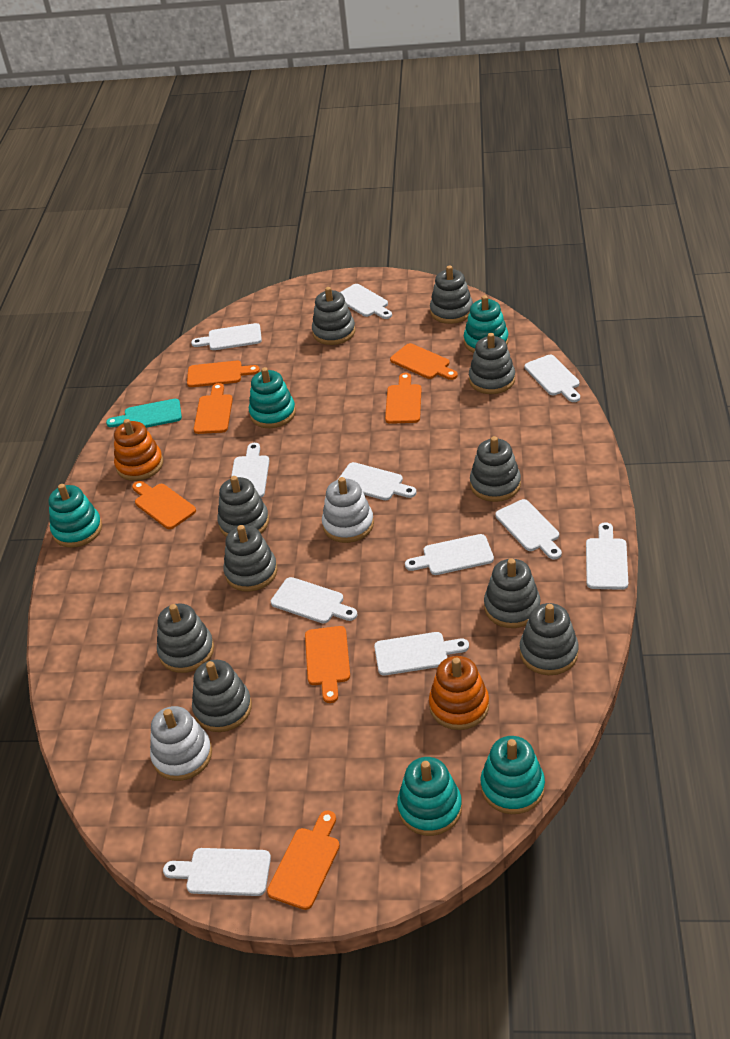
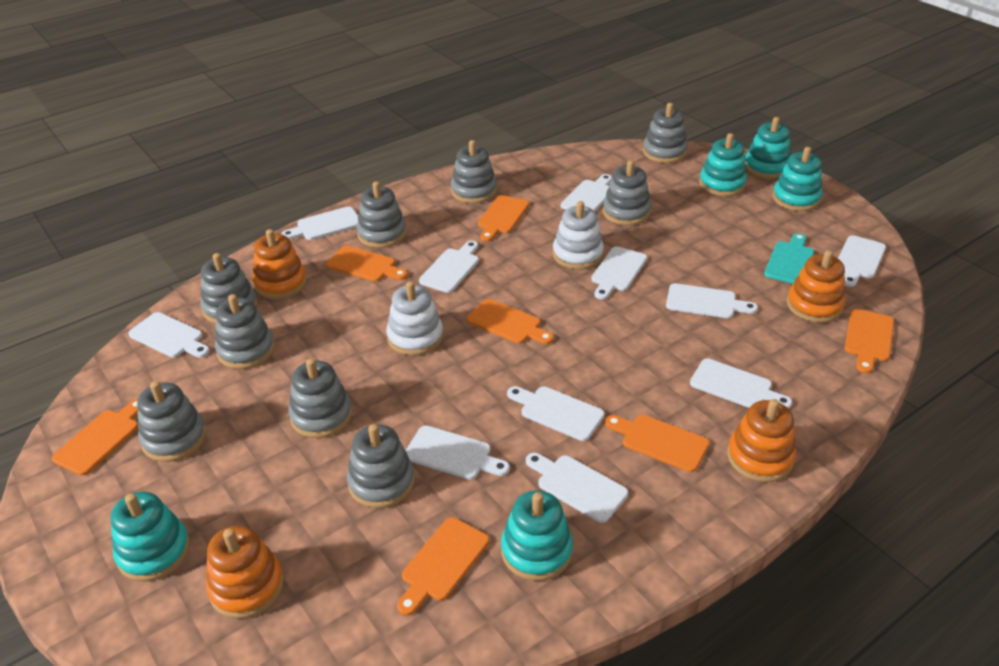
grey stacking toy: [157,603,214,673] [192,660,252,732] [217,476,269,537] [223,525,278,592] [312,287,355,345] [430,265,473,324] [469,333,515,394] [470,436,521,502] [484,558,541,628] [520,603,579,675] = 10 -> [137,381,206,462] [200,253,258,324] [215,294,275,369] [288,359,352,438] [347,424,415,508] [357,181,406,248] [451,140,497,203] [603,160,651,225] [643,103,688,163] = 9
orange stacking toy: [114,419,163,481] [429,656,489,730] = 2 -> [206,525,284,619] [252,229,307,299] [727,399,796,482] [787,250,845,323] = 4

